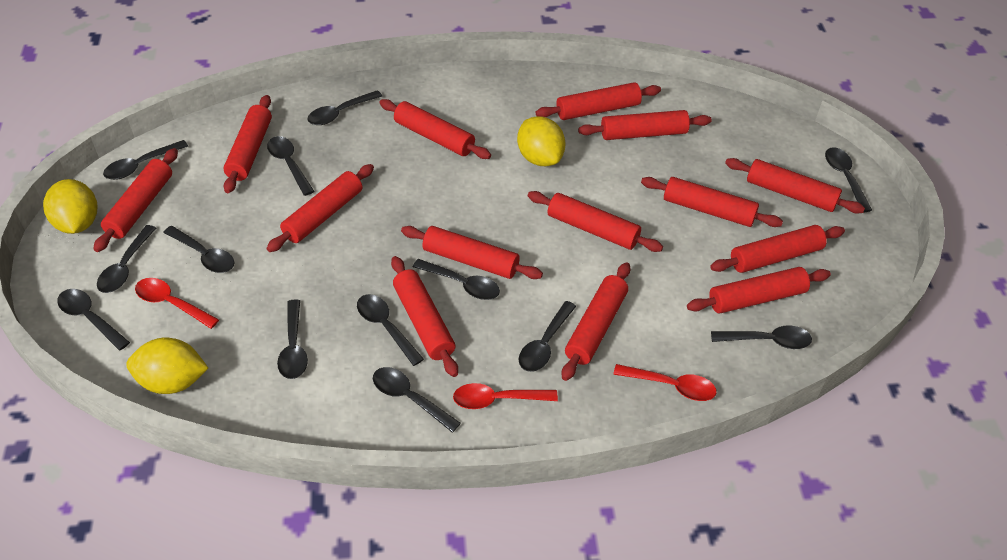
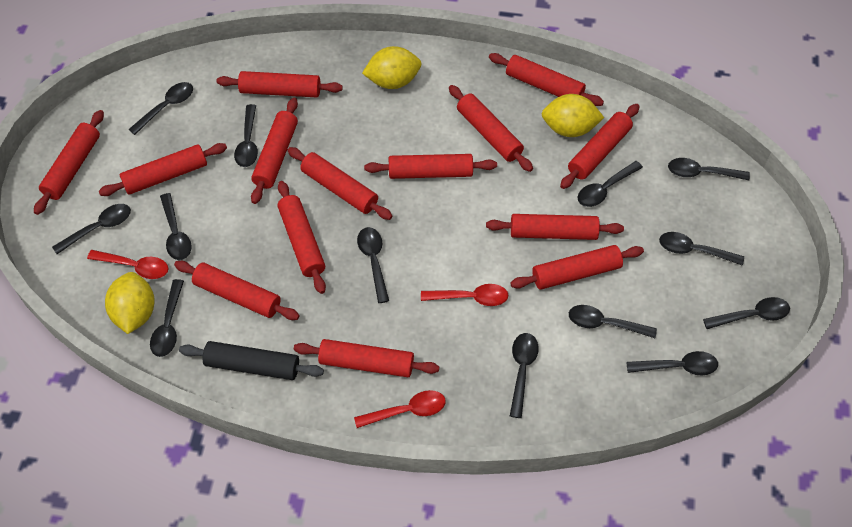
black rolling pin: none = 0 -> [179,341,324,380] = 1

